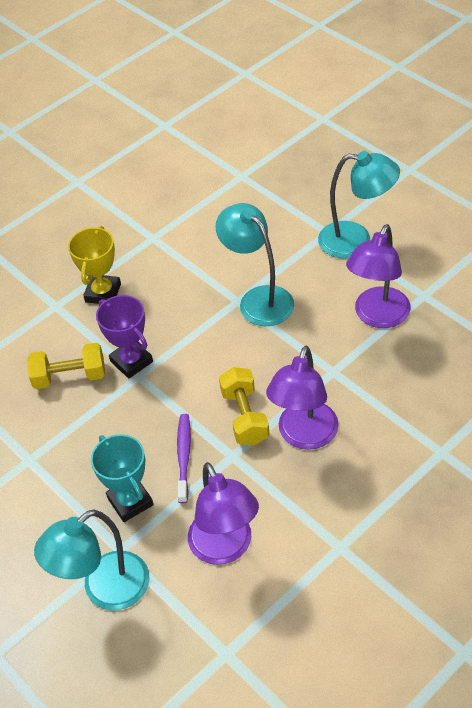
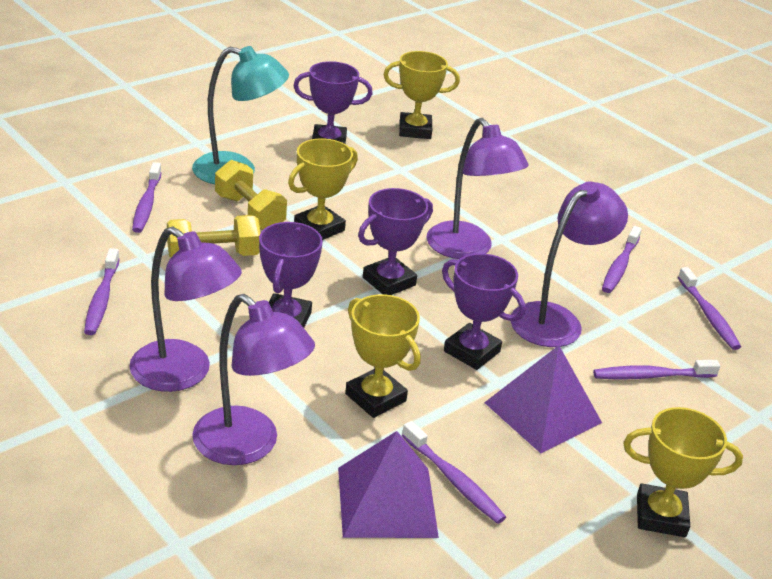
purple lamp: [188,462,259,565] [266,346,339,450] [346,224,411,328] = 3 -> [129,227,242,392] [192,294,315,465] [426,118,529,259] [511,181,628,347] = 4
purple pyramid: none = 0 -> [338,431,439,538] [484,345,602,453] = 2
purple toothbrush: [177,414,191,503] = 1 -> [84,248,119,335] [132,162,162,233] [402,421,506,524] [593,360,720,380] [602,226,642,293] [678,267,741,350] = 6
purple trophy: [96,295,153,379] = 1 -> [259,222,323,328] [294,61,373,144] [358,188,433,295] [442,253,526,370] = 4
turquoise lamp: [34,510,149,610] [215,203,294,326] [318,151,400,258] = 3 -> [192,46,289,184] = 1
turquoise trophy: [91,434,154,522] = 1 -> none = 0
yellow trophy: [68,226,121,304] = 1 -> [288,138,358,240] [345,294,421,418] [384,51,460,139] [623,407,743,537] = 4

